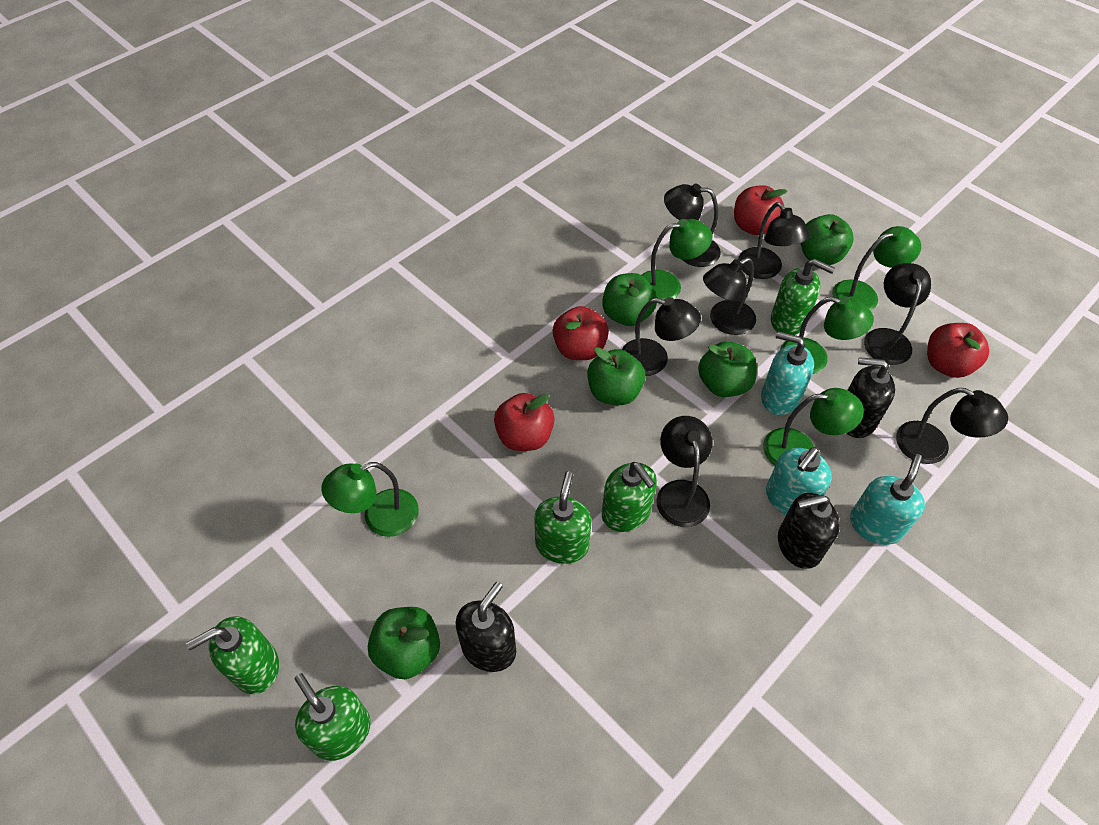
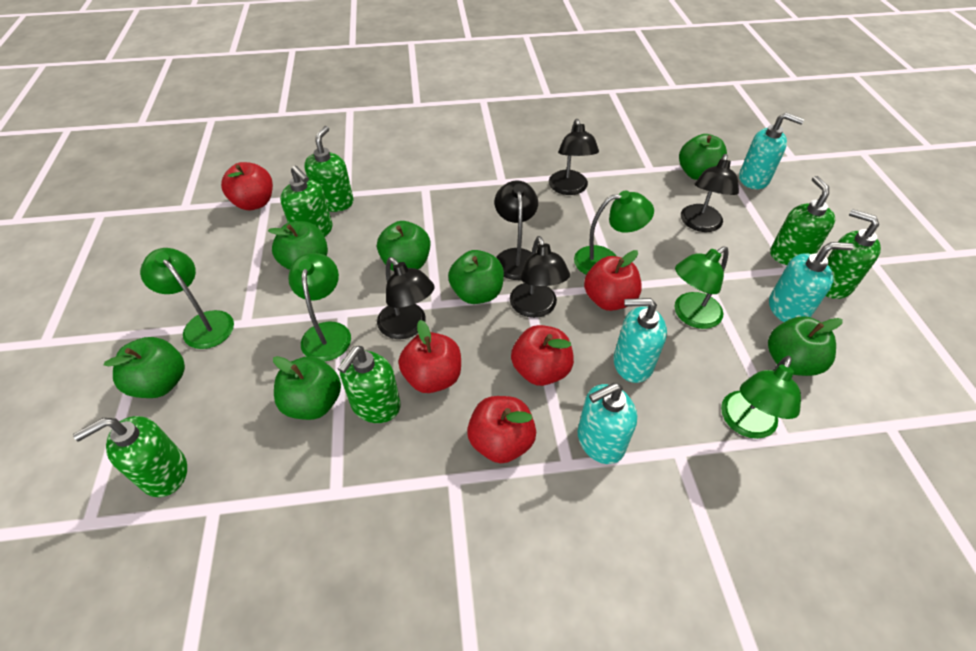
black lamp: [622,297,701,376] [656,416,713,527] [664,184,721,267] [703,257,756,335] [738,202,810,279] [864,263,931,365] [896,388,1008,464] = 7 -> [377,257,434,339] [494,180,538,280] [510,236,570,318] [549,119,599,195] [681,154,739,232] = 5
black soap dispenser: [455,582,516,672] [778,493,840,569] [846,357,895,438] = 3 -> none = 0
green apple: [368,607,440,679] [587,347,646,405] [602,273,657,326] [698,341,757,397] [801,214,854,265] = 5 -> [103,337,185,398] [268,221,328,270] [273,356,341,420] [377,221,430,271] [448,250,504,304] [679,134,727,180] [768,316,843,376] = 7
green soap dispenser: [186,616,279,694] [295,673,371,761] [534,472,591,564] [602,462,657,532] [771,259,835,335] = 5 -> [73,416,187,497] [280,166,333,237] [304,126,353,212] [338,346,401,423] [770,176,835,265] [826,209,881,299] = 6
red apple: [494,393,555,451] [553,306,609,360] [734,185,787,235] [927,323,989,378] = 4 -> [221,162,273,210] [398,320,461,393] [467,396,536,463] [511,325,574,386] [584,250,642,311] = 5
turquoise soap dispenser: [761,331,814,415] [766,447,832,515] [850,454,925,545] = 3 -> [578,383,637,464] [613,298,667,383] [739,113,804,189] [769,242,854,322] = 4

